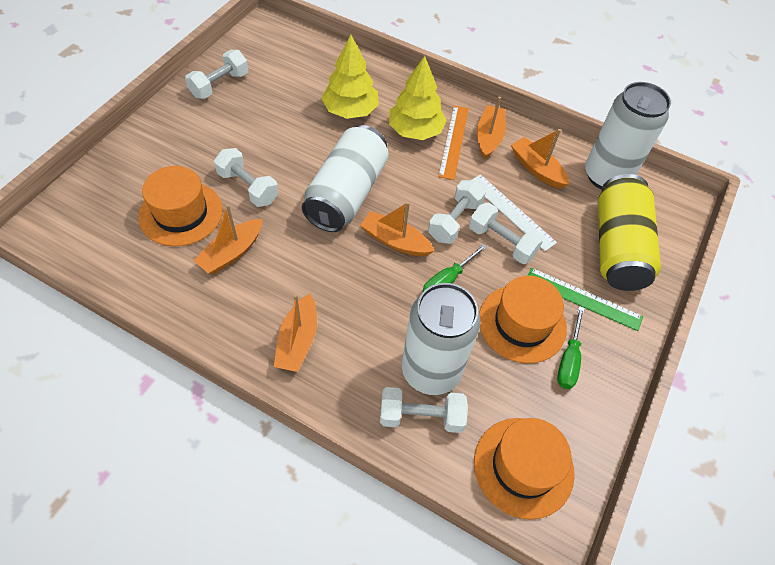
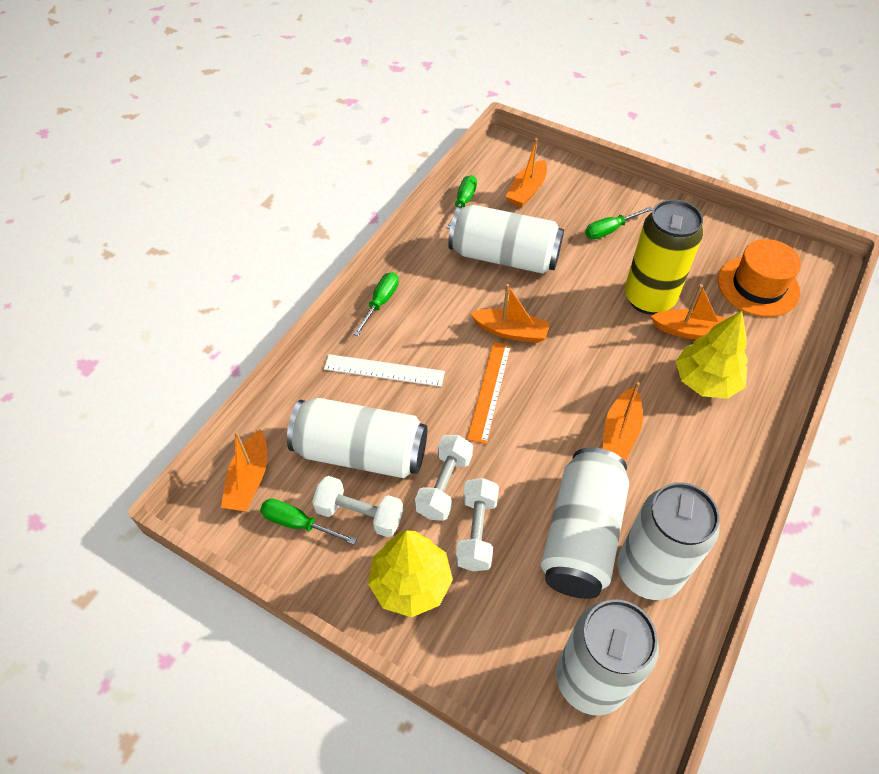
green ruler: [527,268,643,331] = 1 -> none = 0
green screwdriver: [422,244,487,293] [557,306,585,389] = 2 -> [260,499,357,545] [353,272,399,336] [447,175,477,229] [585,207,653,239] = 4
orange hat: [138,166,223,246] [474,418,575,520] [479,276,567,364] = 3 -> [718,239,801,317] = 1
white can: [302,125,389,232] [402,283,480,395] [585,82,671,190] = 3 -> [287,398,427,478] [448,205,564,274] [541,448,629,599] [556,599,659,715] [617,482,720,600] = 5
white dumbbell: [185,50,249,99] [214,148,278,207] [380,387,468,433] [428,180,486,244] [469,203,543,264] = 5 -> [312,476,403,537] [415,435,473,521] [456,478,499,571] = 3

